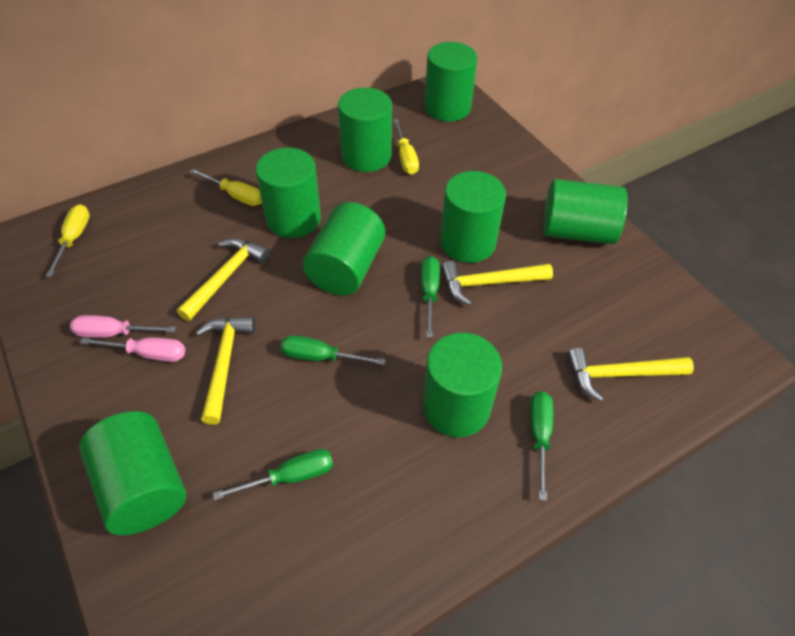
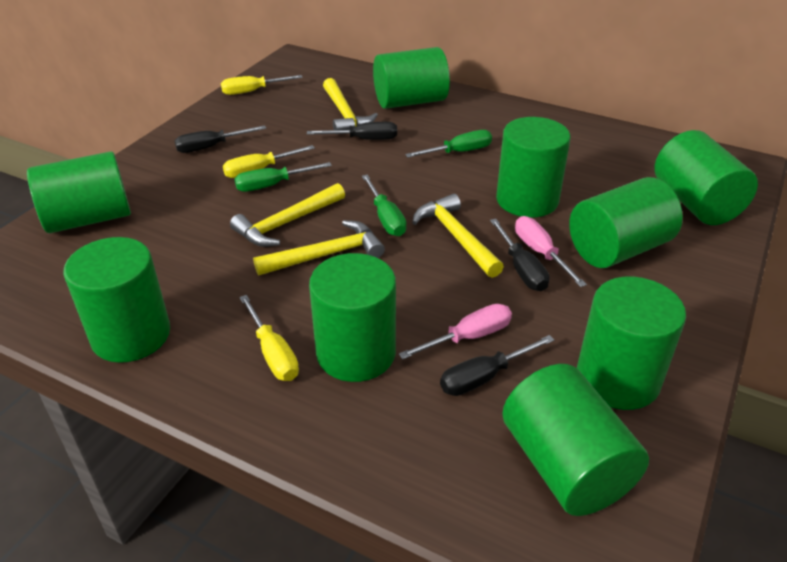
black screwdriver: none = 0 -> [175,125,266,153] [307,122,397,140] [440,335,554,396] [490,219,549,291] = 4
green cylinder: [79,411,186,535] [256,148,321,238] [303,202,385,296] [338,87,392,172] [423,333,502,437] [425,42,477,122] [440,171,506,263] [543,179,628,244] = 8 -> [27,151,131,233] [63,237,170,363] [309,253,396,382] [373,47,450,109] [496,117,570,217] [502,364,649,516] [569,177,683,268] [577,277,686,410] [654,130,758,225] = 9
green screwdriver: [213,449,333,500] [281,335,386,365] [421,256,440,338] [530,391,553,501] = 4 -> [234,162,332,192] [362,175,407,236] [405,130,492,158] = 3

